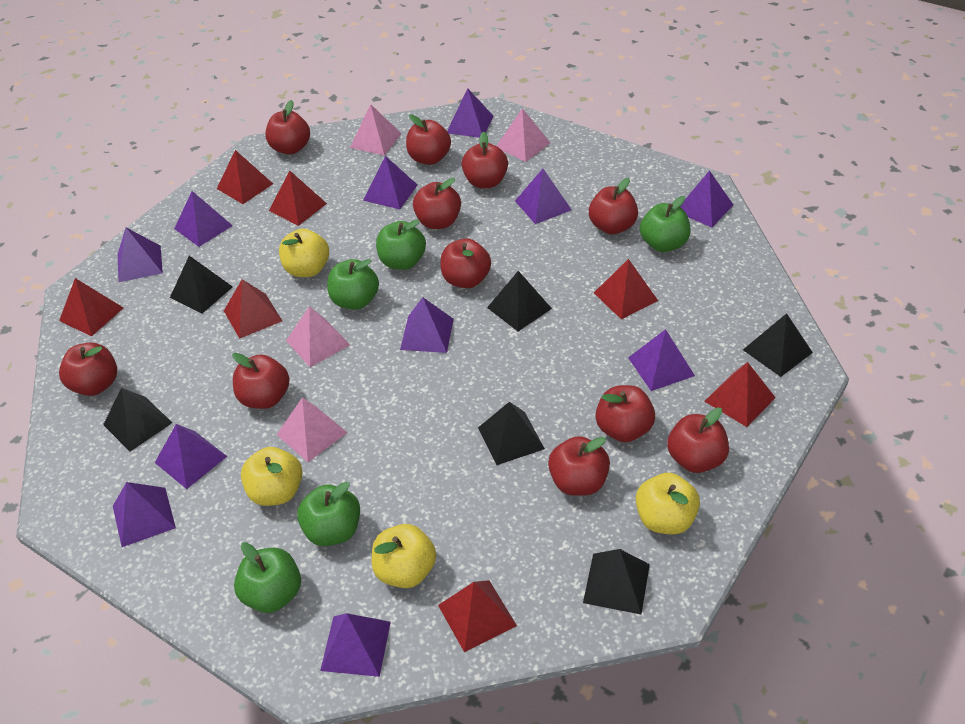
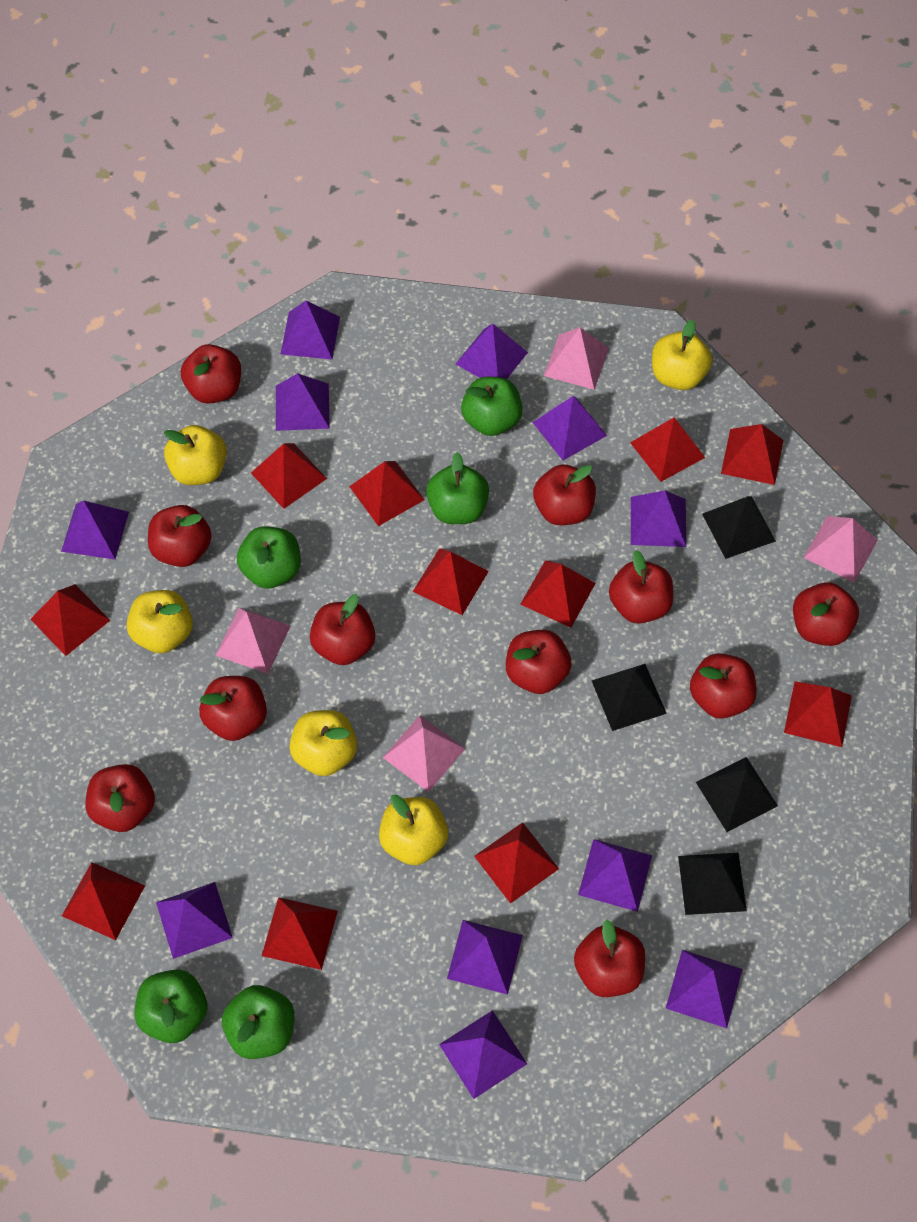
black pyramid: [103,388,172,451] [170,256,233,314] [478,402,545,465] [487,271,552,331] [583,549,650,614] [743,313,813,377] = 6 -> [592,664,667,731] [678,852,747,915] [696,757,778,832] [702,496,776,559] = 4
red pyramid: [59,278,123,336] [217,150,273,204] [224,279,282,339] [269,171,327,226] [438,580,517,652] [594,259,658,320] [704,362,776,427] = 7 -> [31,584,111,656] [62,862,145,940] [251,443,327,509] [262,897,338,970] [349,461,424,526] [413,548,489,615] [474,822,559,904] [520,560,596,628] [630,418,705,482] [721,424,783,485] [784,681,852,747] = 11
yellow apple: [241,447,303,506] [279,229,329,277] [372,524,436,588] [636,473,700,534] = 4 -> [127,590,193,653] [164,425,227,485] [289,710,357,776] [379,795,448,865] [652,319,712,390] = 5

